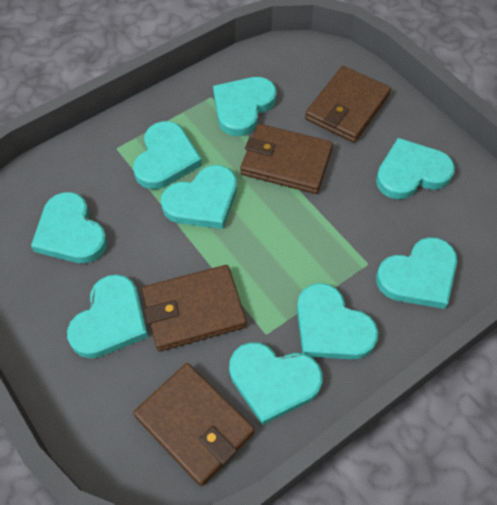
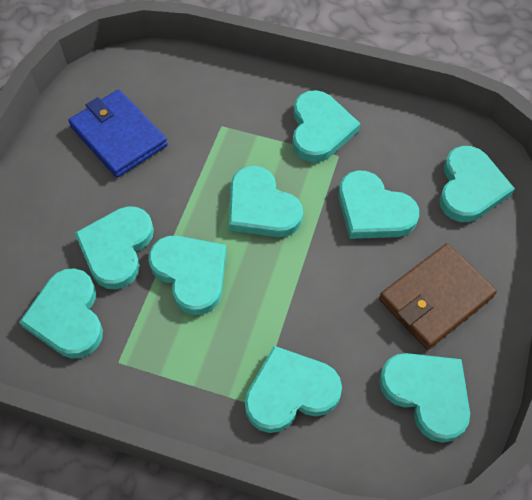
blue wallet: none = 0 -> [69,90,168,178] = 1
brown wallet: [133,363,255,486] [142,265,247,351] [240,124,333,194] [305,66,391,143] = 4 -> [379,243,497,350] = 1

